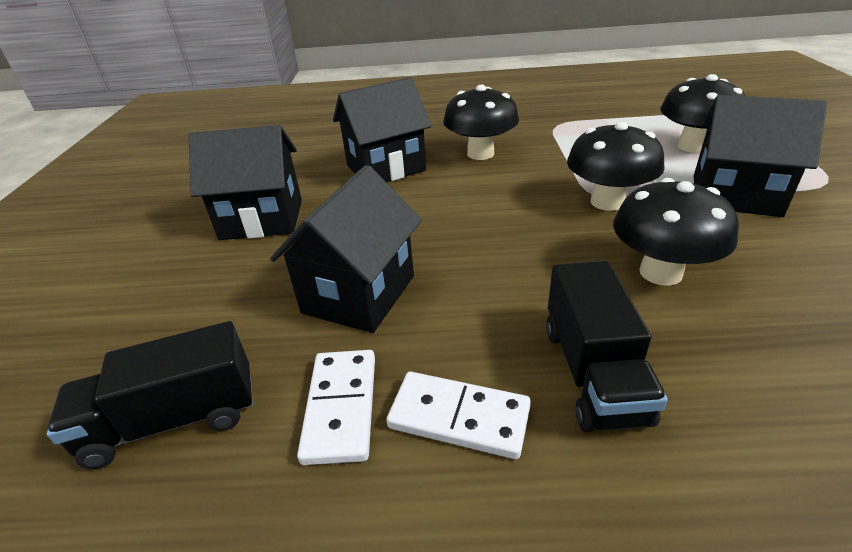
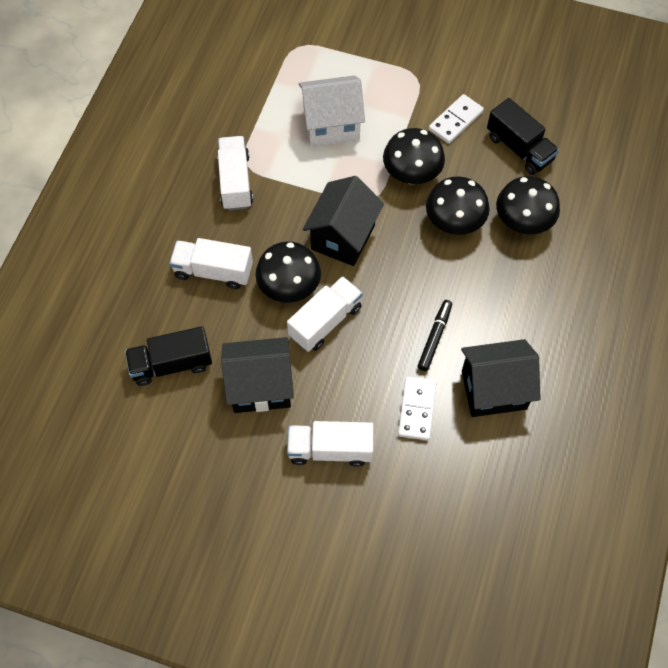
black house: [188,125,302,240] [270,165,422,333] [333,77,431,182] [694,95,827,217] = 4 -> [221,337,294,413] [303,176,384,266] [461,339,541,417] = 3
black marker: none = 0 -> [418,300,452,371] = 1
white house: none = 0 -> [298,75,365,147] = 1
white truck: none = 0 -> [169,238,253,289] [217,136,253,210] [287,276,363,352] [287,421,373,467] = 4

